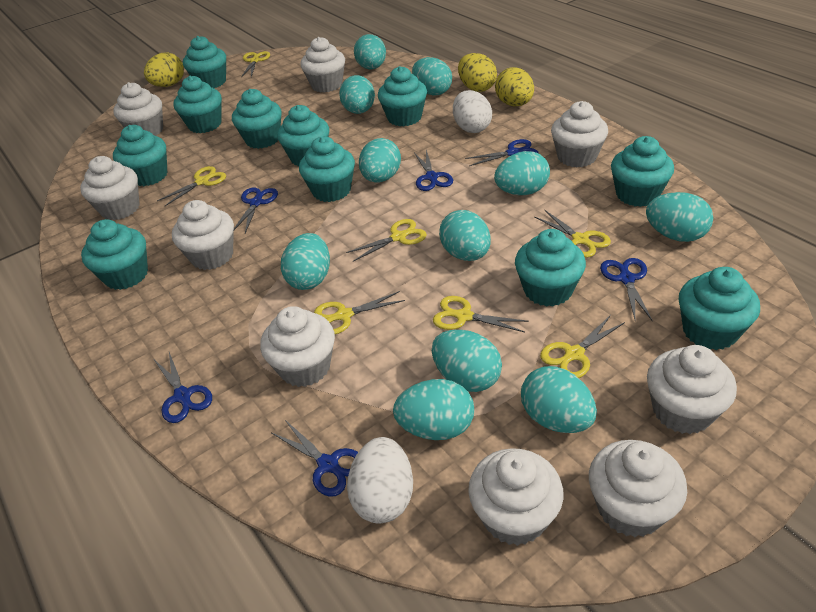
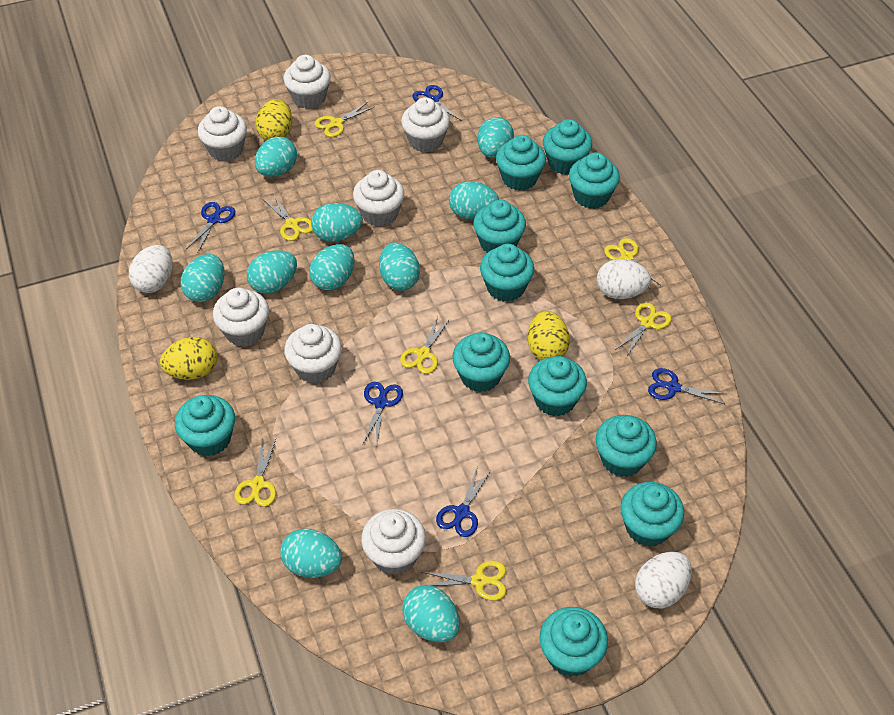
blue scissors: [154,352,212,423] [234,188,278,233] [272,420,358,497] [414,150,453,191] [465,139,539,166] [600,258,653,321] = 6 -> [187,202,235,252] [363,382,403,444] [412,85,462,124] [436,466,491,537] [648,368,726,404] = 5
turquoise egg: [281,233,330,290] [339,75,375,114] [354,34,386,69] [359,138,401,183] [393,379,474,440] [412,57,452,96] [432,330,502,392] [439,210,491,261] [494,151,550,195] [521,366,597,433] [646,192,713,242] = 11 -> [181,254,225,302] [247,250,297,294] [255,137,297,177] [280,529,342,578] [309,244,354,290] [311,203,363,242] [379,242,420,291] [402,585,460,643] [449,181,499,219] [477,117,514,158] = 10
white cupcake: [80,156,140,220] [113,82,163,136] [172,200,234,270] [260,306,335,387] [300,37,345,93] [468,448,564,546] [551,101,608,167] [589,440,687,537] [647,345,737,434] = 9 -> [198,106,247,162] [213,288,269,347] [283,55,331,109] [284,324,342,383] [353,170,404,227] [361,509,426,575] [401,97,450,153] = 7
white egg: [347,437,413,524] [453,90,492,133] = 2 -> [129,245,173,293] [597,259,651,299] [635,552,692,609] = 3

